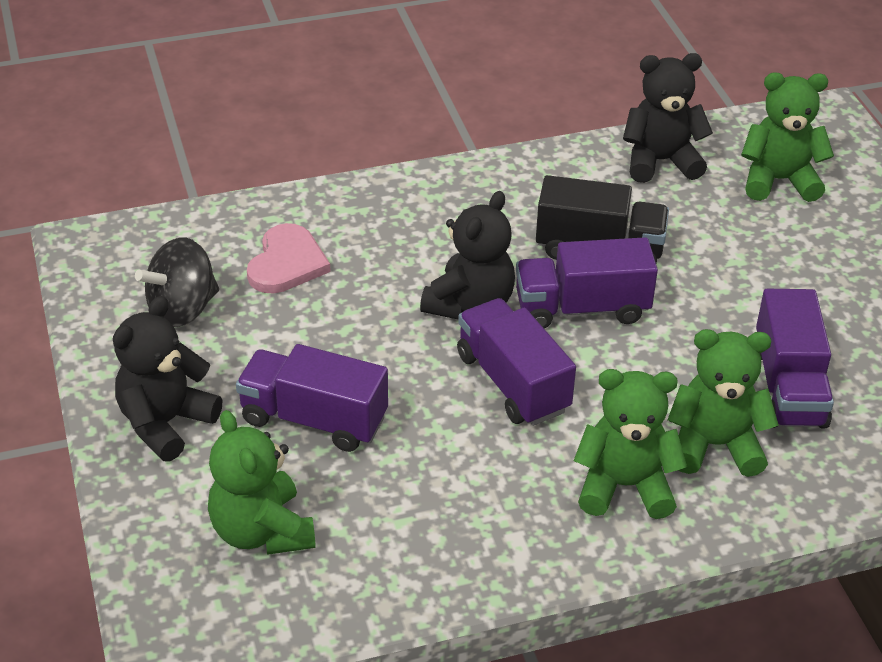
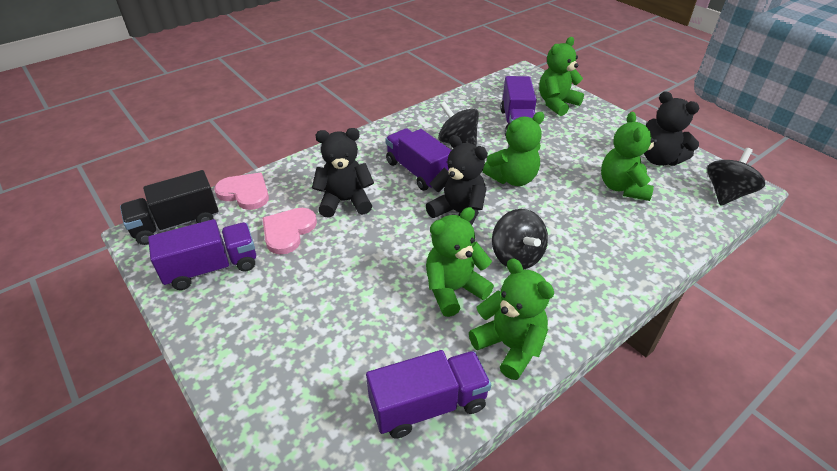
black spinning top: [135,238,219,327] = 1 -> [438,101,479,146] [492,209,548,270] [707,148,765,206] = 3
green teddy bear: [208,410,316,555] [574,369,687,519] [668,329,779,477] [741,72,834,202] = 4 -> [426,207,494,317] [469,258,554,380] [483,112,545,186] [539,37,584,116] [601,111,657,201] = 5
pink heart: [247,223,331,293] = 1 -> [214,173,269,210] [263,208,317,255] = 2

